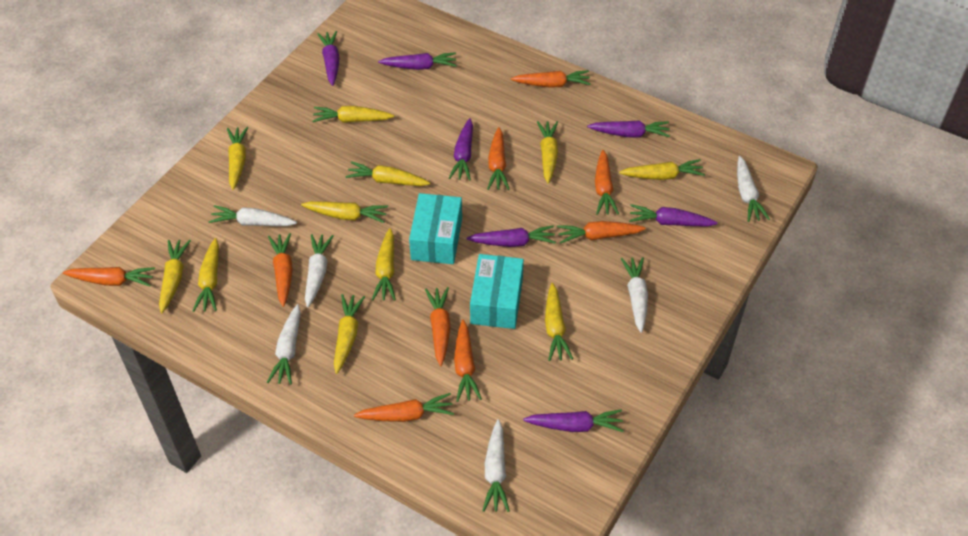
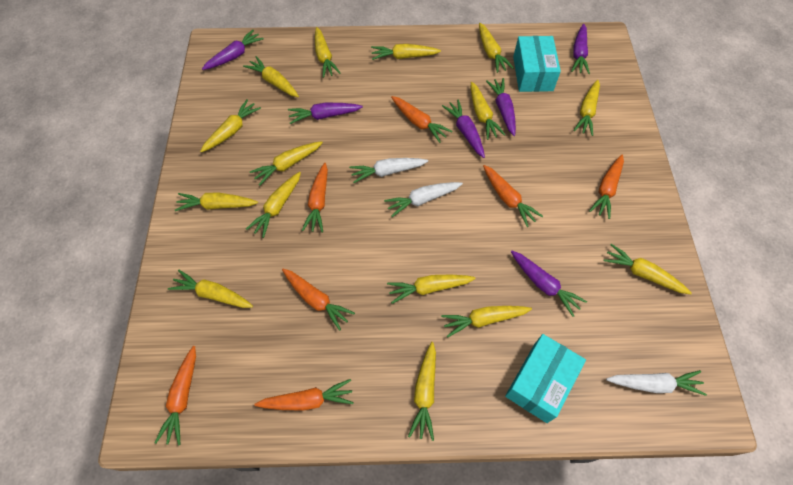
orange carrot: [63,267,155,287] [268,233,293,307] [354,393,454,422] [425,287,450,366] [454,319,482,402] [487,127,509,190] [511,70,591,88] [557,221,646,244] [595,150,619,215] = 9 -> [155,346,196,446] [254,379,354,411] [282,269,355,331] [302,163,328,232] [391,96,452,143] [483,165,543,227] [589,155,624,219] = 7
purple carrot: [317,31,339,86] [378,52,457,70] [449,118,473,181] [467,225,556,247] [523,409,624,432] [587,120,670,138] [629,204,718,227] = 7 -> [202,30,264,70] [288,103,363,124] [442,99,485,158] [486,78,516,136] [511,251,587,317] [571,24,590,74] = 6
white carrot: [209,205,297,226] [267,304,301,385] [305,234,333,308] [482,419,510,512] [621,257,648,333] [737,156,770,222] = 6 -> [349,158,428,183] [384,182,463,217] [606,370,707,396] = 3
yellow carrot: [159,240,191,313] [193,238,219,312] [227,127,248,190] [301,201,388,223] [312,106,394,123] [334,294,365,374] [345,161,430,186] [372,228,396,301] [537,121,558,184] [545,283,573,361] [619,159,705,180] = 11 -> [168,270,253,308] [175,192,258,211] [200,99,261,152] [243,56,299,97] [246,172,301,238] [250,141,323,186] [315,27,341,78] [371,44,441,60] [387,275,476,304] [408,342,436,441] [441,306,532,337] [471,82,505,140] [479,23,514,73] [573,80,600,136] [603,244,692,294] = 15

